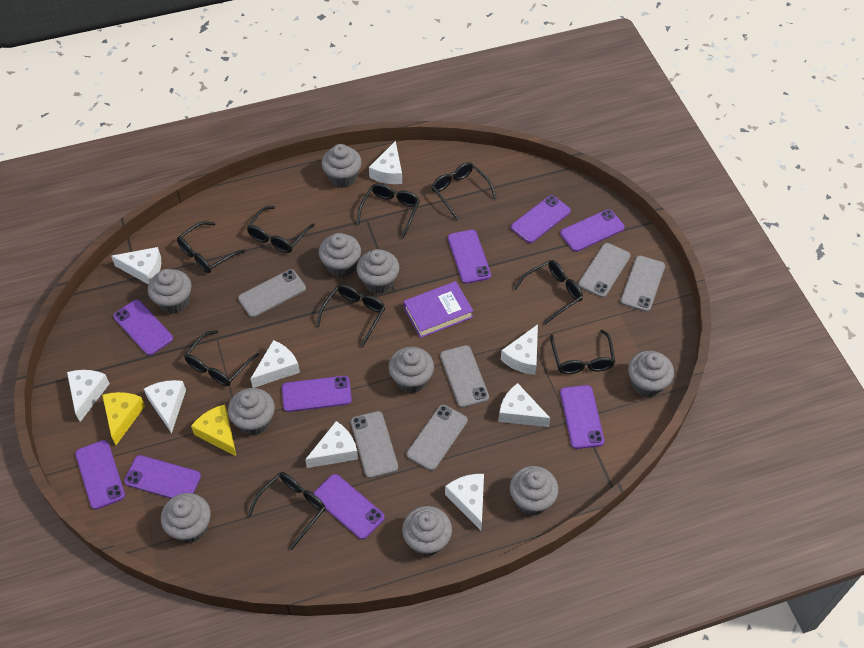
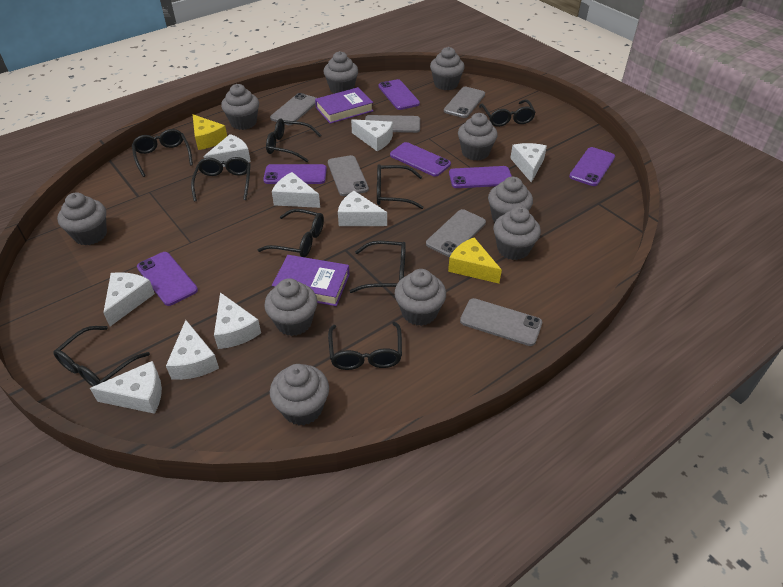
purple book: [404,281,473,338] = 1 -> [272,255,350,306] [315,87,373,124] = 2
purple phone: [75,440,125,510] [113,300,173,356] [124,455,201,498] [282,376,352,412] [313,474,385,539] [448,230,491,284] [511,195,571,243] [560,209,625,252] [560,385,604,449] = 9 -> [137,252,198,306] [263,164,327,184] [378,79,420,110] [390,142,451,177] [449,166,512,188] [569,147,615,186] = 6

